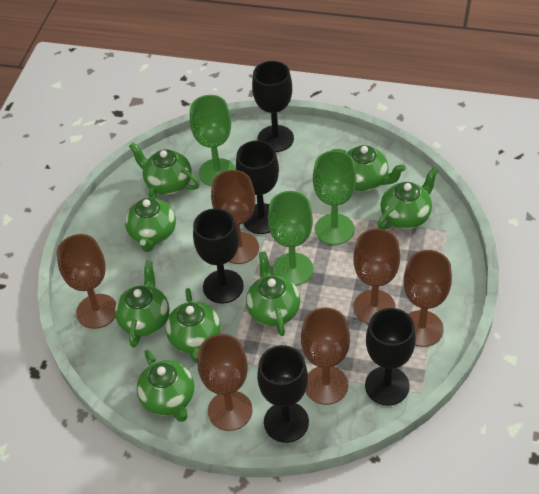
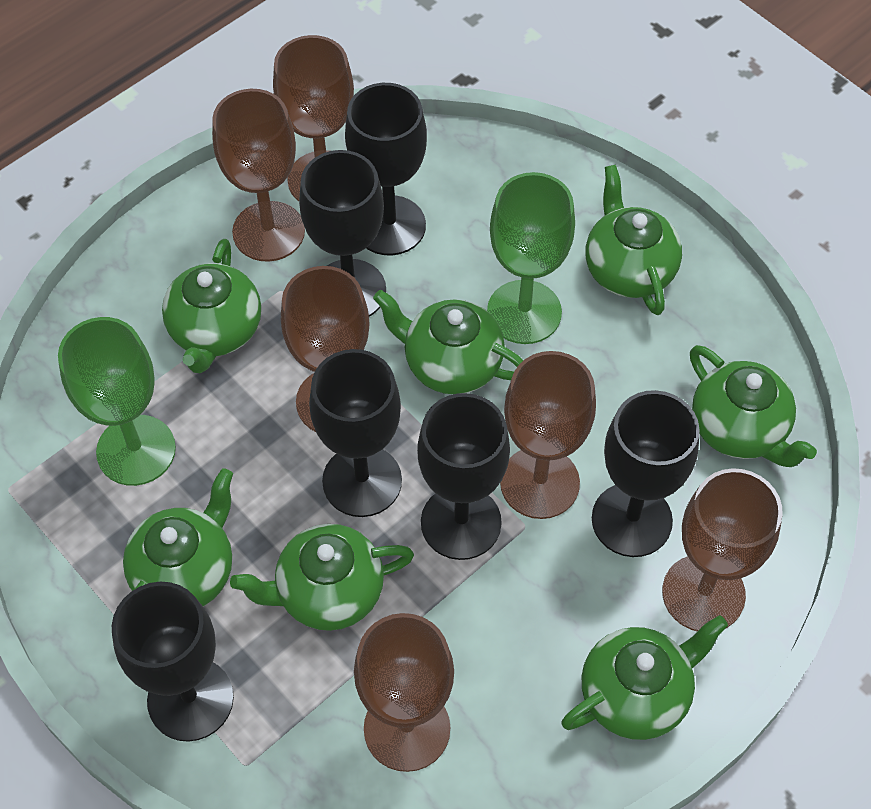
black goblet: [193,208,244,303] [236,140,279,234] [252,61,294,152] [257,345,309,443] [365,308,416,406] = 5 -> [112,582,234,742] [299,150,386,317] [309,349,402,517] [345,83,427,255] [417,393,510,560] [592,390,700,557] = 6
green goblet: [190,95,236,186] [268,191,313,286] [313,150,356,245] = 3 -> [58,317,176,486] [487,172,575,344] = 2
green teapot: [115,261,169,347] [125,186,176,252] [129,142,200,195] [137,350,194,422] [166,288,221,363] [246,251,300,336] [331,145,406,191] [378,167,438,230] = 8 -> [123,468,233,606] [162,239,261,373] [230,524,414,631] [373,290,524,394] [561,615,728,740] [586,165,682,315] [690,345,817,467] = 7

